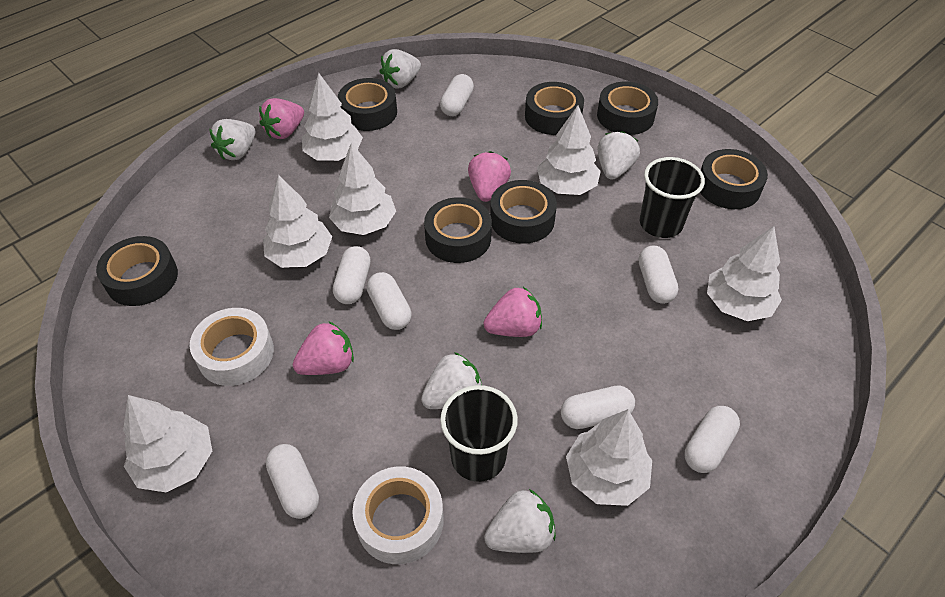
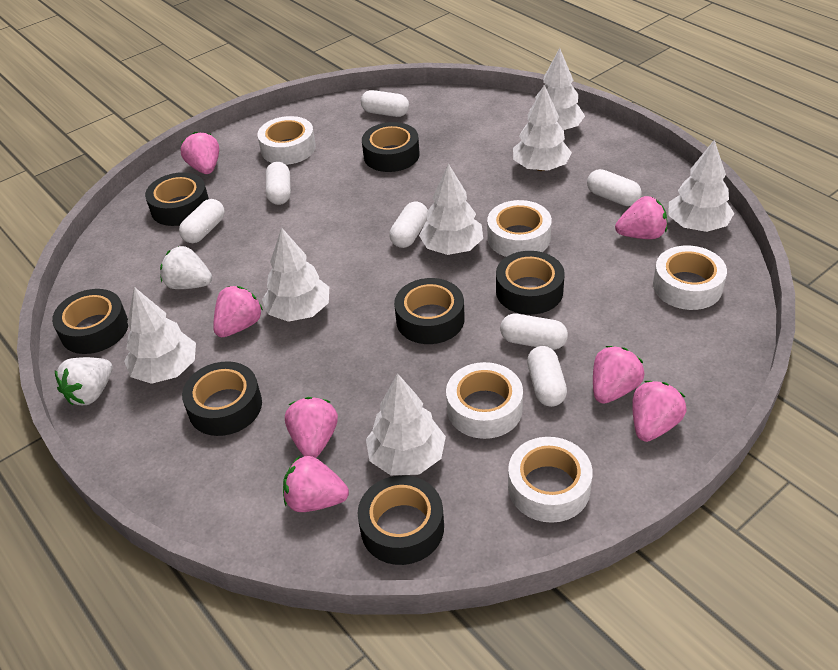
black cup: [440,385,518,482] [640,157,705,238] = 2 -> none = 0
pink strawberry: [259,98,304,139] [293,322,354,375] [468,151,511,202] [483,287,542,337] = 4 -> [181,132,219,174] [213,286,263,337] [283,456,349,512] [285,397,338,458] [593,346,645,404] [615,196,667,239] [632,381,687,442] = 7
white strawberry: [209,119,256,160] [379,49,421,88] [421,352,482,409] [484,489,556,553] [598,131,640,180] = 5 -> [55,357,113,405] [160,246,212,289] = 2
white tape: [190,308,274,386] [352,466,444,564] = 2 -> [258,116,316,165] [446,362,523,439] [487,200,552,257] [508,437,593,523] [653,245,727,310] = 5

